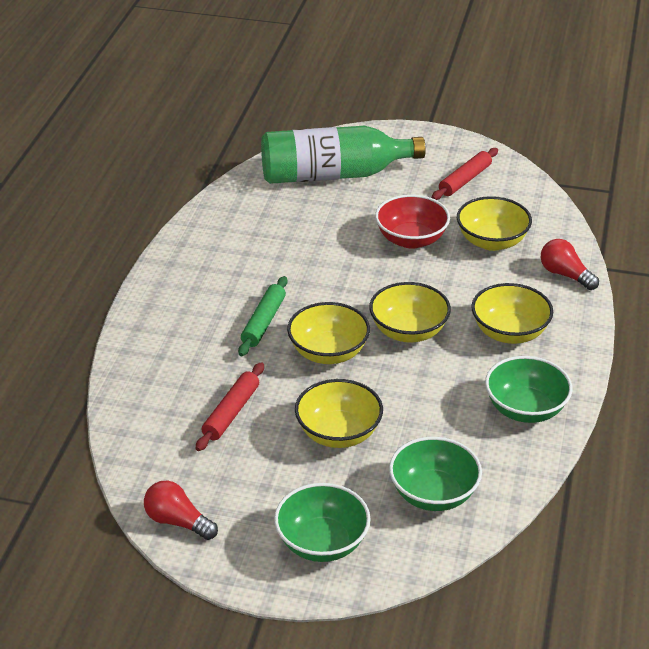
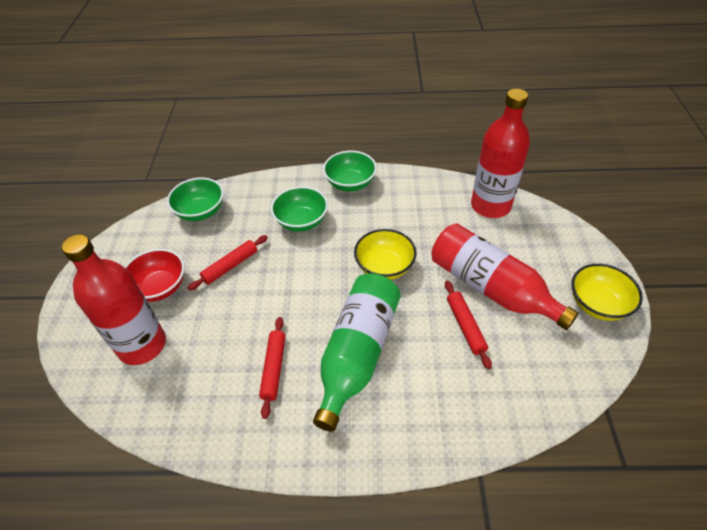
green rolling pin: [238,276,287,356] = 1 -> none = 0
red bottle: none = 0 -> [61,234,166,365] [431,224,578,330] [471,89,530,218] = 3
red light bulb: [144,481,218,540] [541,239,599,290] = 2 -> none = 0
red rolling pin: [196,362,264,451] [432,148,498,200] = 2 -> [188,235,268,291] [259,317,286,419] [445,281,492,369] = 3
yellow bowl: [287,302,370,364] [295,379,383,448] [369,282,451,342] [457,196,532,251] [471,283,553,344] = 5 -> [354,229,417,280] [572,264,643,321] = 2

